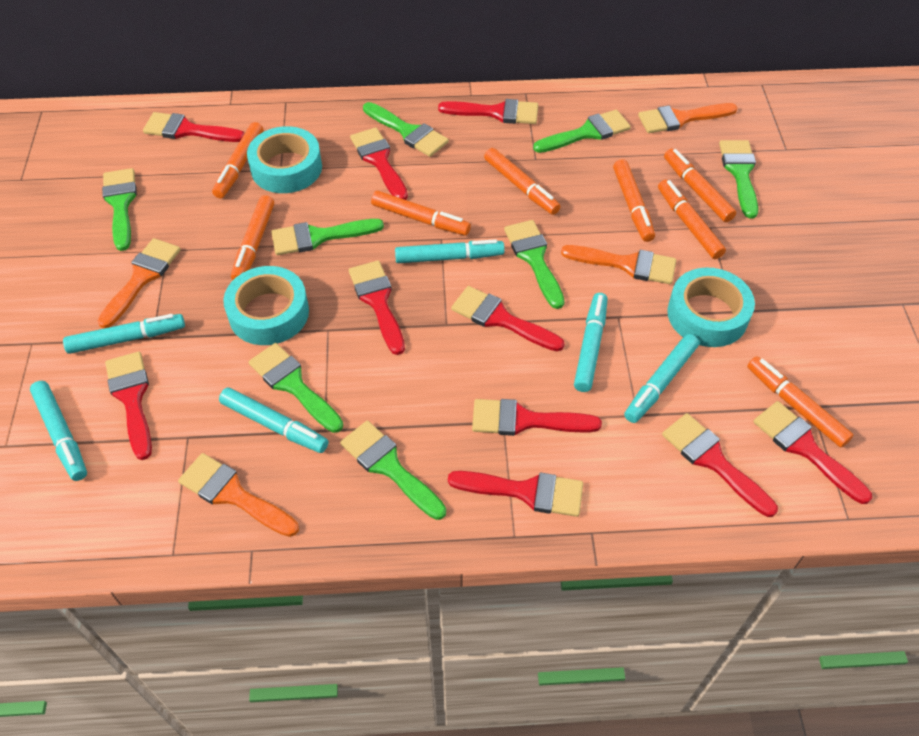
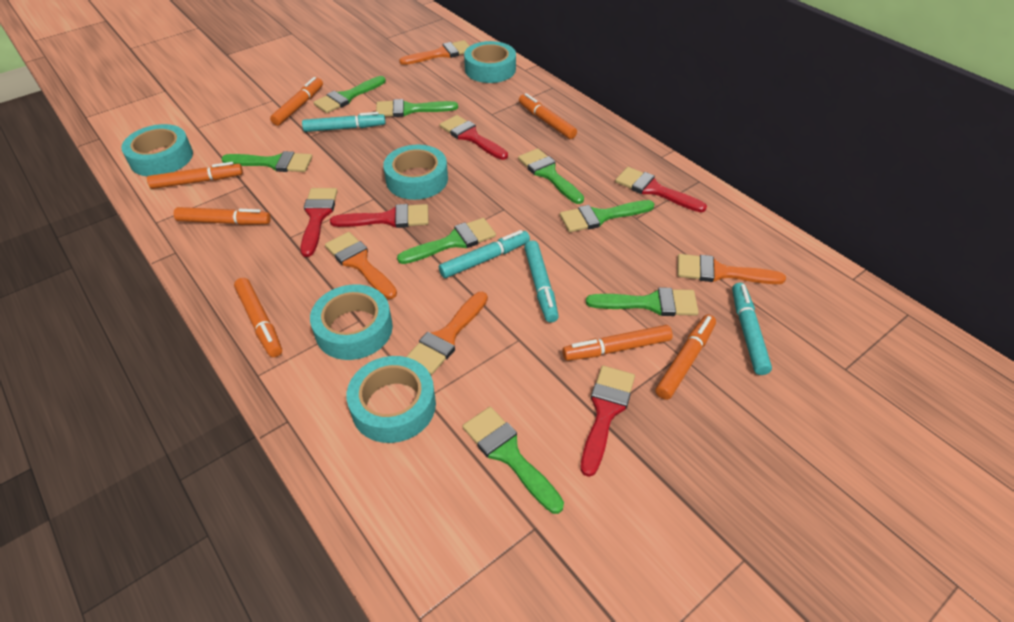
orange marker: [212,122,264,198] [231,195,274,280] [371,191,471,236] [484,148,561,215] [613,159,655,242] [658,179,726,259] [664,149,736,222] [747,356,853,448] = 8 -> [147,162,243,189] [174,207,271,225] [234,278,282,357] [270,77,323,126] [519,93,577,139] [562,325,673,361] [656,315,716,400] = 7
red brush: [105,352,152,460] [143,112,245,142] [349,261,405,355] [350,127,408,200] [438,99,538,124] [448,471,583,517] [451,286,565,351] [472,399,602,436] [662,413,778,517] [754,401,872,504] = 10 -> [300,188,337,257] [330,204,429,228] [440,115,508,160] [581,366,635,477] [615,167,707,212] = 5
turquoise marker: [30,381,87,481] [63,314,185,354] [219,388,329,453] [395,239,505,263] [574,293,608,392] [624,334,699,423] = 6 -> [302,112,386,132] [439,230,530,278] [524,240,559,323] [732,283,772,375] = 4
turquoise tape: [223,266,309,345] [247,126,322,193] [667,267,755,347] = 3 -> [122,124,193,176] [310,284,393,360] [347,356,436,443] [383,145,448,200] [464,41,516,83] = 5

